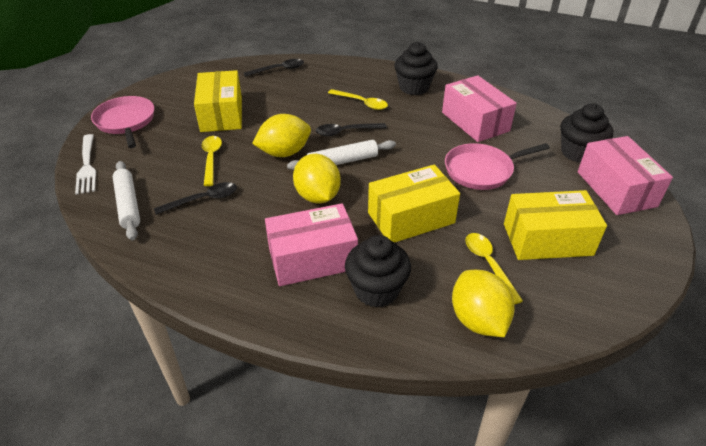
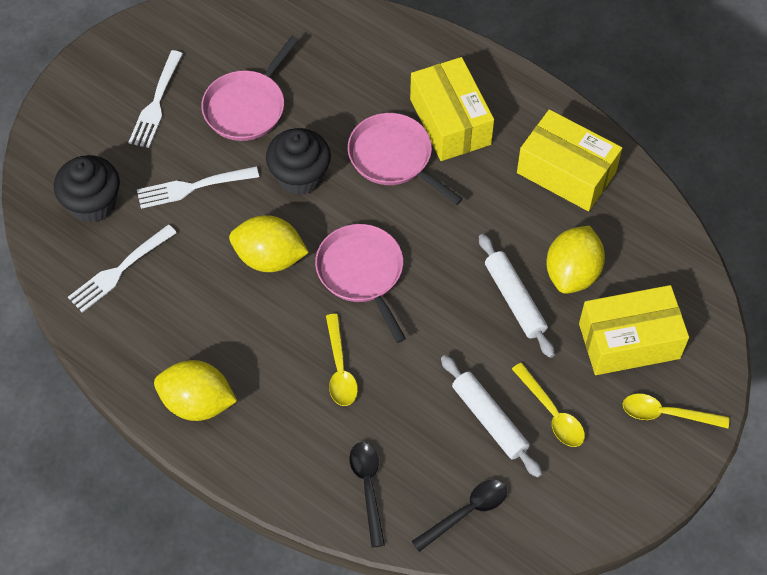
black cupcake: [345,235,411,307] [394,42,438,95] [560,103,613,163] = 3 -> [54,155,120,223] [266,128,331,195] = 2
black spoon: [154,182,237,215] [244,59,304,77] [316,123,387,136] = 3 -> [349,442,385,548] [412,480,507,552] = 2
pink box: [265,203,358,286] [442,75,517,142] [578,136,673,215] = 3 -> none = 0
pink pan: [91,96,154,148] [445,143,549,190] = 2 -> [201,36,299,141] [315,224,406,343] [348,113,463,205] = 3
white fork: [75,134,96,195] = 1 -> [68,224,177,313] [128,50,183,148] [137,166,259,209] = 3

